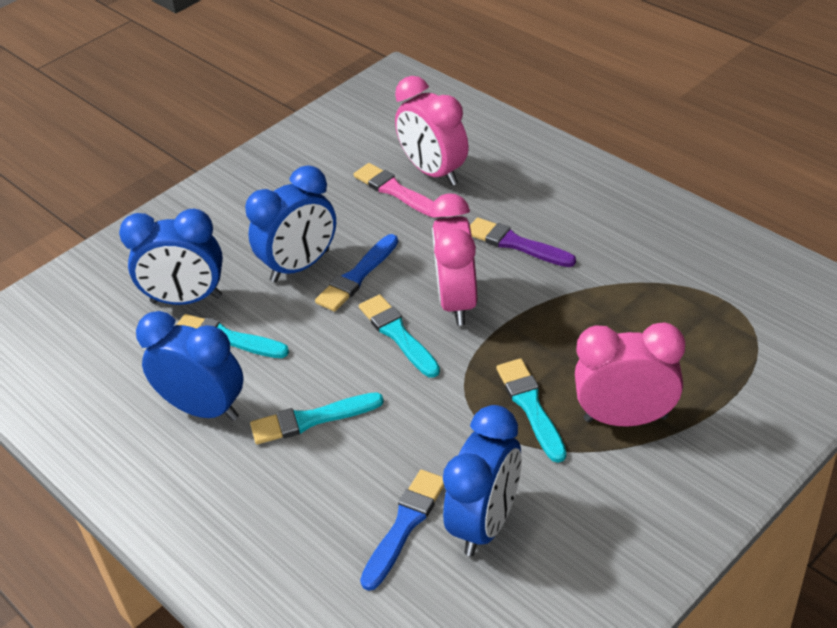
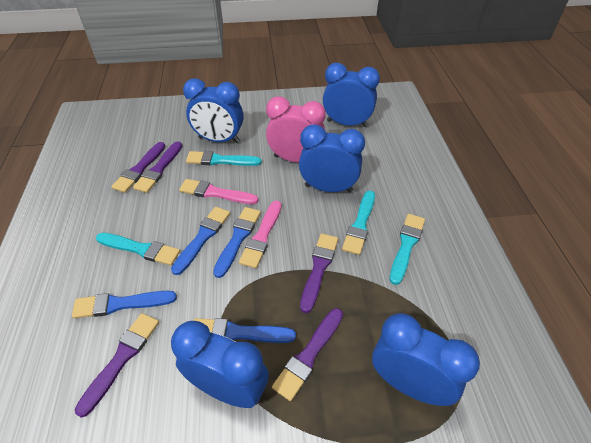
blue brush: [315,234,398,312] [360,470,444,591] = 2 -> [72,291,177,318] [171,207,230,275] [194,318,296,343] [213,207,261,278] = 4
blue clock: [119,209,223,305] [136,311,244,421] [245,165,336,282] [443,405,522,556] = 4 -> [171,321,269,408] [183,78,244,143] [299,124,365,192] [323,63,380,127] [372,313,480,406] = 5
pink brush: [353,163,436,218] = 1 -> [179,179,258,204] [239,200,281,268] = 2
pink clock: [395,76,468,186] [430,193,477,325] [575,322,685,426] = 3 -> [266,96,326,162] = 1
purple brush: [470,217,576,267] = 1 -> [75,313,159,418] [111,142,165,193] [133,141,182,193] [272,308,343,401] [300,233,338,313] = 5

